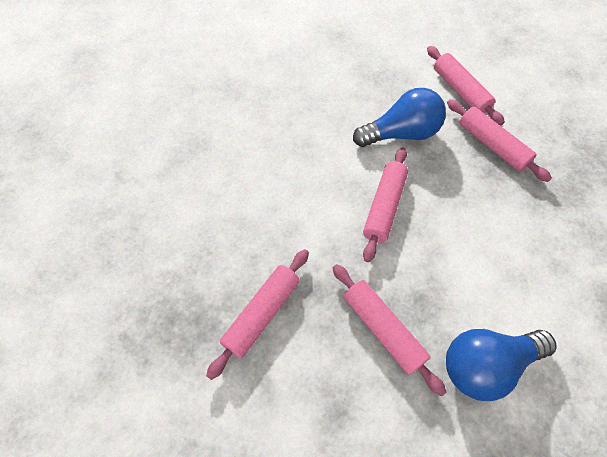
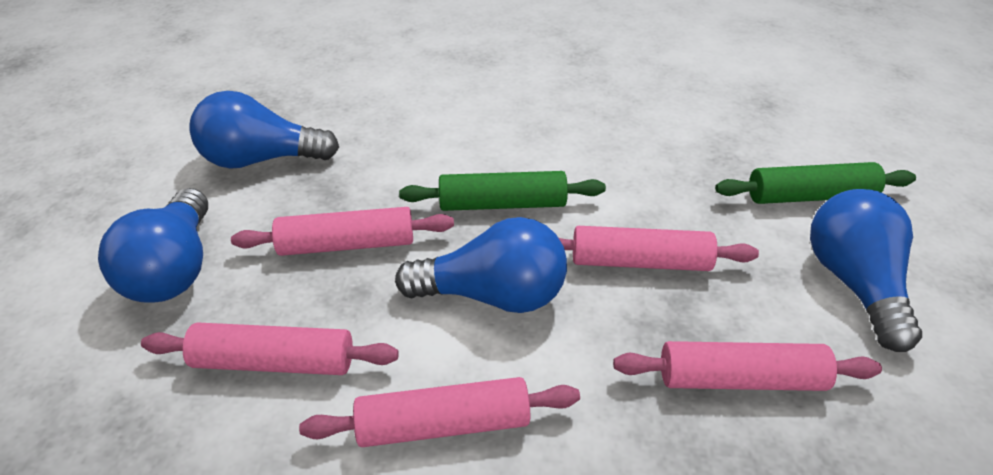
blue light bulb: [353,88,446,147] [446,329,557,401] = 2 -> [98,188,208,303] [189,91,339,169] [395,217,567,313] [810,189,922,352] = 4
green rolling pin: none = 0 -> [399,171,606,211] [715,162,916,204] = 2

